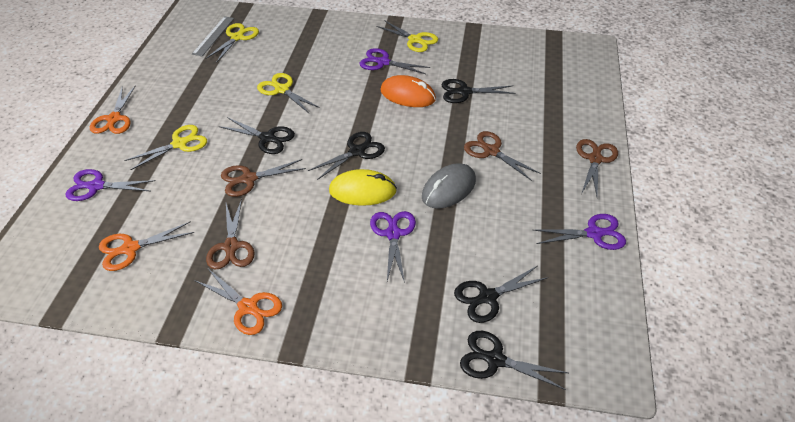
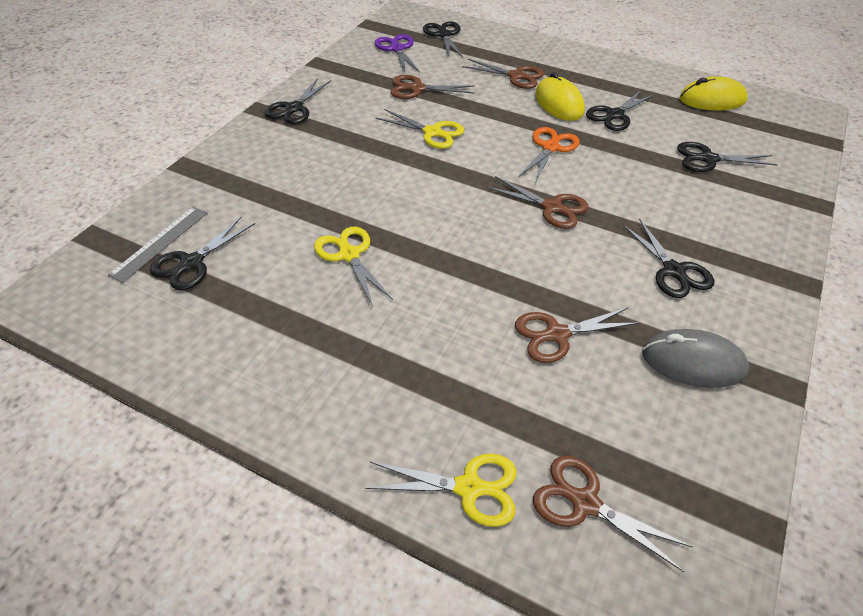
black scissors: [219,117,295,154] [308,132,385,180] [442,79,515,103] [454,266,549,323] [460,331,568,390] = 5 -> [150,217,255,291] [265,78,331,124] [423,21,463,58] [586,89,655,131] [622,219,714,298] [677,142,778,172] = 6
brown scissors: [206,199,255,269] [221,159,306,197] [464,131,541,181] [576,139,618,196] = 4 -> [391,75,475,99] [462,59,544,89] [486,176,588,229] [515,308,640,363] [533,456,693,572] = 5
orange mouse: [380,75,436,107] = 1 -> none = 0
orange scissors: [90,85,136,134] [99,221,194,271] [194,269,282,335] = 3 -> [518,127,579,184] = 1
purple scissors: [66,169,155,201] [360,48,430,74] [370,211,416,283] [533,214,626,250] = 4 -> [375,34,420,74] = 1
yellow mouse: [329,169,397,206] = 1 -> [535,72,585,121] [680,76,748,111] = 2
yellow scissors: [124,125,207,170] [205,23,259,63] [257,73,320,113] [376,20,438,52] = 4 -> [314,227,393,306] [365,454,517,527] [376,109,464,149] = 3

